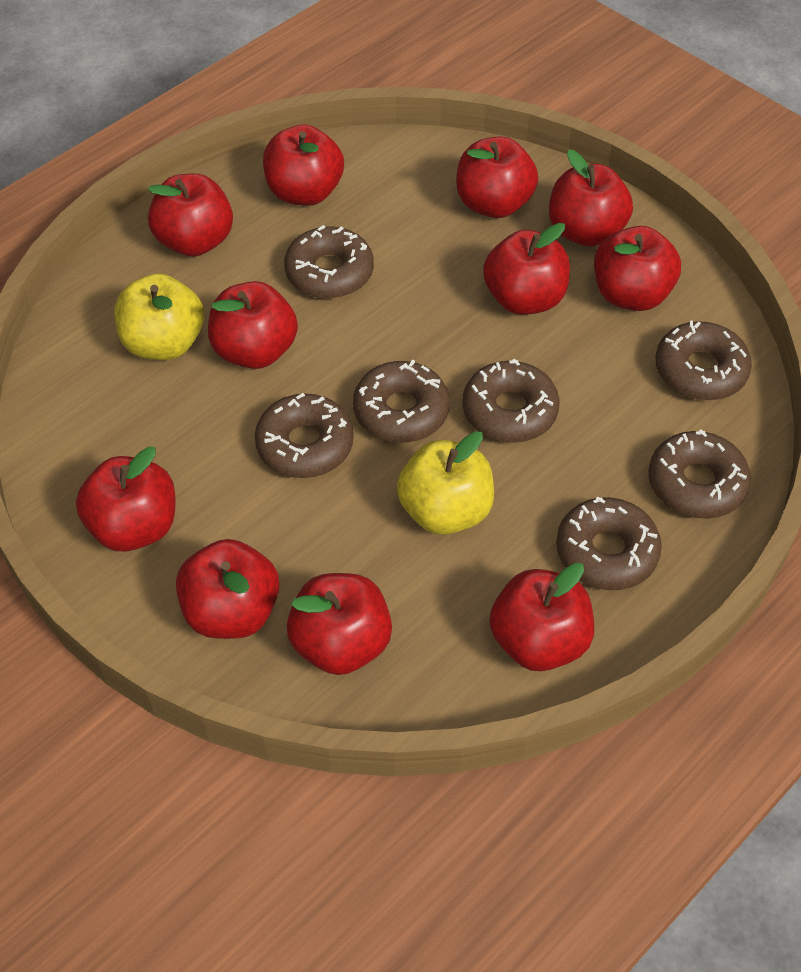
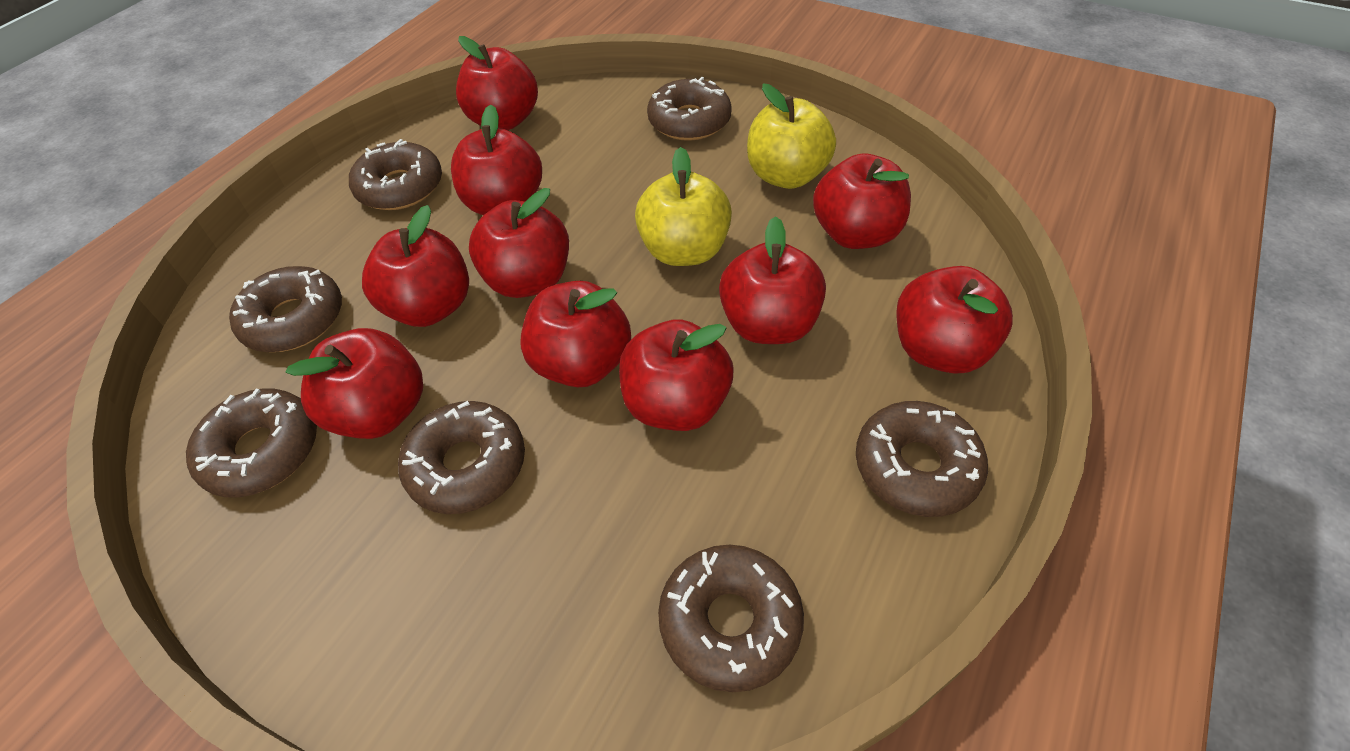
red apple: [76,447,175,552] [148,174,233,257] [176,539,279,639] [208,281,298,369] [263,124,344,206] [287,573,392,675] [456,136,538,218] [483,223,570,315] [490,563,594,671] [549,150,633,247] [594,226,681,311] = 11 -> [286,328,423,439] [362,205,469,327] [451,105,542,215] [456,36,538,130] [469,188,569,298] [520,280,631,387] [619,319,733,431] [719,216,826,344] [813,153,911,249] [896,266,1013,374] = 10

